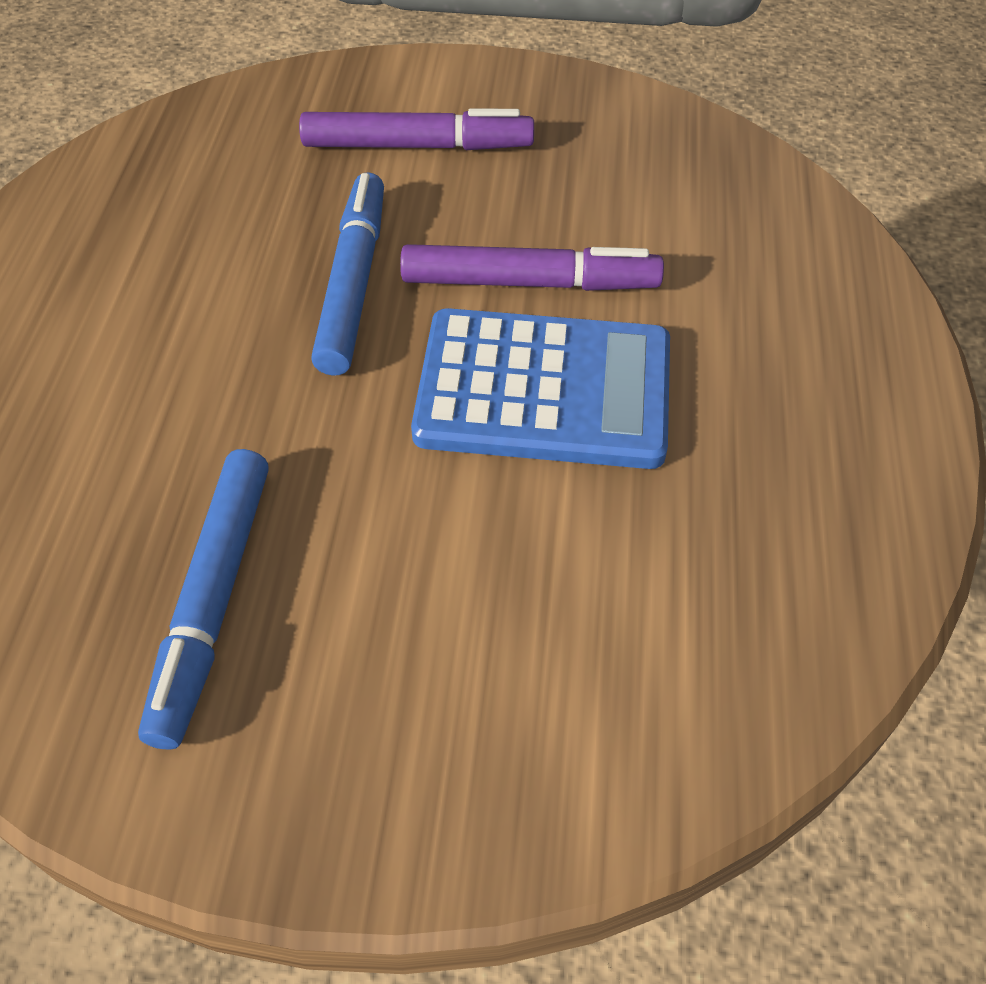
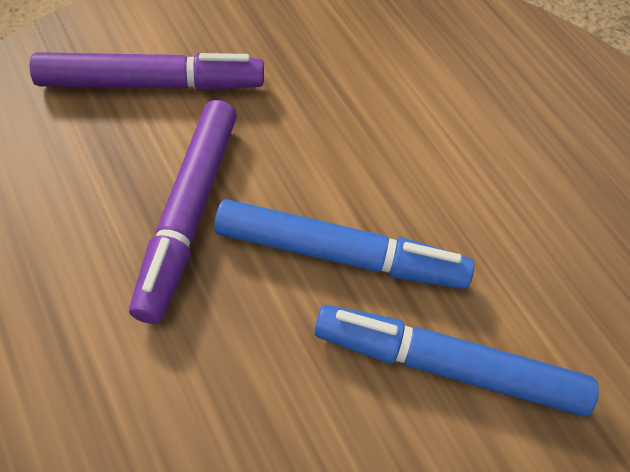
blue calculator: [411,308,670,469] = 1 -> none = 0

